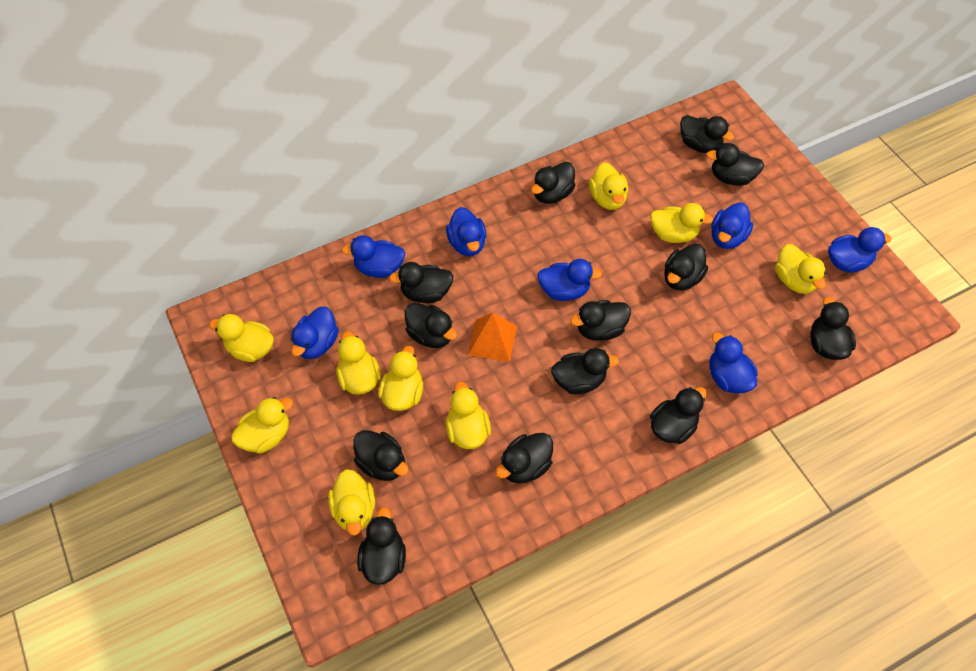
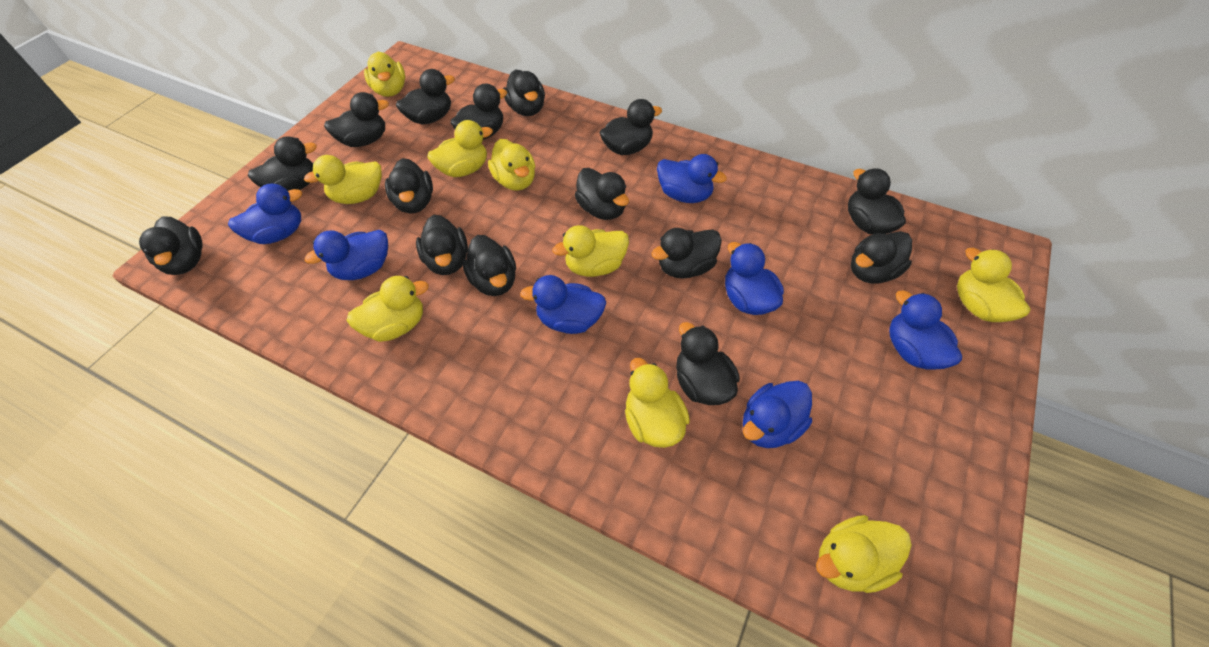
black duck: [353,430,408,481] [357,507,406,585] [389,262,453,303] [405,303,457,348] [496,433,553,484] [531,162,576,204] [551,348,619,394] [571,300,631,341] [650,387,707,444] [664,244,708,290] [680,115,734,153] [706,143,764,186] [810,297,856,360] = 13 -> [139,217,203,275] [248,136,317,191] [324,92,389,147] [385,158,433,213] [396,69,455,124] [416,215,468,275] [450,84,507,140] [462,235,516,296] [503,69,545,116] [575,168,629,220] [600,99,662,155] [651,228,722,278] [676,322,740,405] [848,168,906,234] [851,231,912,283] = 15
orange pyramid: [468,313,517,362] = 1 -> none = 0

